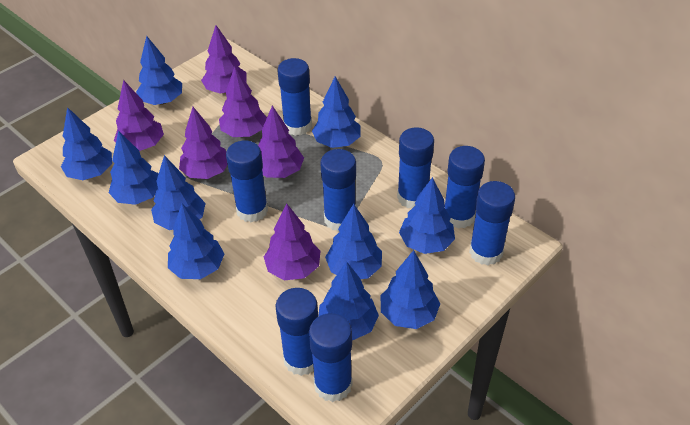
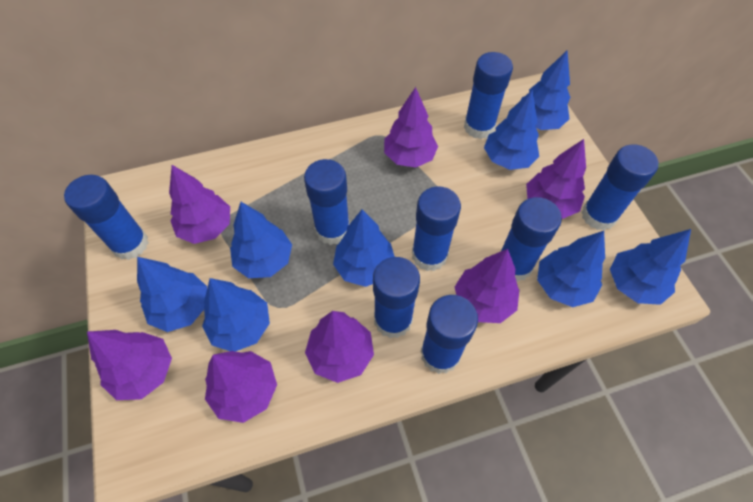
blue tree: [61,107,112,180] [109,131,158,205] [136,36,182,105] [151,155,206,230] [168,203,224,279] [312,76,360,148] [319,261,379,341] [325,204,382,279] [381,250,440,329] [399,177,455,254] = 10 -> [137,257,207,332] [202,278,270,351] [230,202,292,278] [333,209,395,287] [484,90,539,170] [521,50,570,130] [537,231,605,307] [610,229,691,305] = 8
purple tree: [114,80,164,151] [179,107,227,179] [201,25,247,93] [219,67,267,137] [258,105,304,178] [264,204,320,280] = 6 -> [87,330,172,400] [169,165,230,244] [205,351,277,423] [305,311,374,383] [384,87,438,168] [455,249,519,323] [526,139,586,219] = 7

